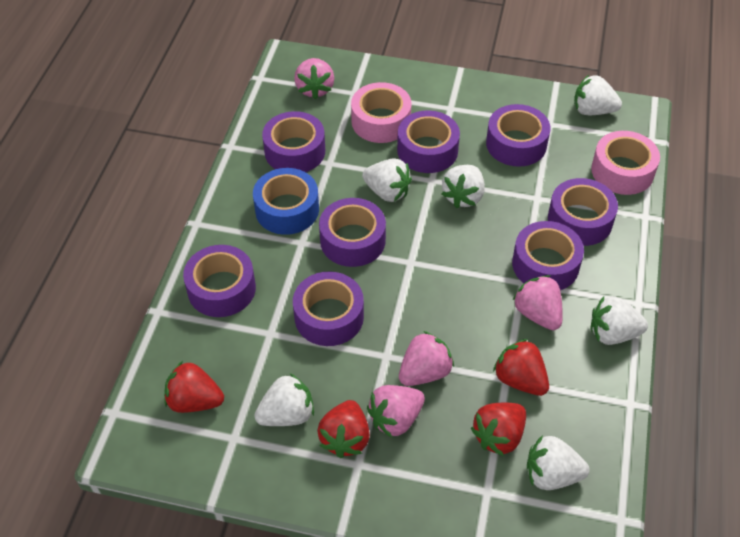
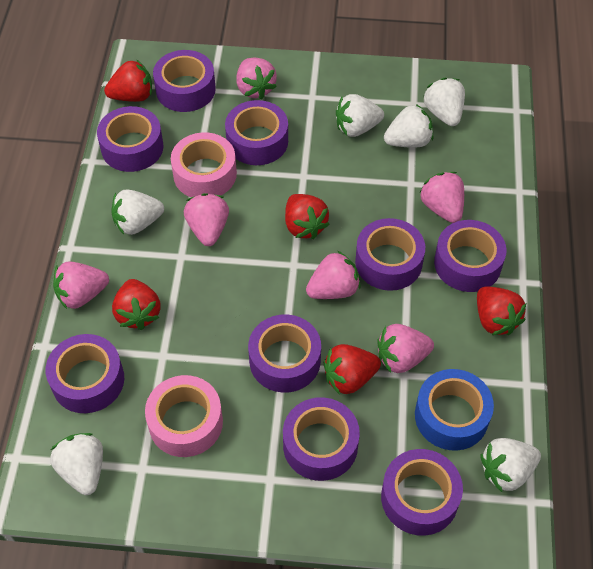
pink strawberry: [294,58,334,100] [367,385,425,438] [399,331,454,386] [513,275,563,330] = 4 -> [53,261,109,309] [184,193,229,246] [236,58,277,100] [306,251,360,299] [377,324,434,373] [419,172,464,223] = 6
purple tape: [183,245,256,317] [262,111,325,172] [293,271,364,346] [319,198,386,267] [397,110,460,173] [486,104,550,167] [512,221,584,290] [548,178,618,246] = 8 -> [46,334,124,413] [97,106,164,172] [153,50,216,112] [225,100,288,165] [248,314,321,393] [283,397,360,481] [355,218,425,291] [381,449,463,536] [434,220,507,292] = 9
red strawberry: [164,361,224,413] [317,400,370,458] [471,403,526,456] [493,339,549,396] = 4 -> [104,59,152,102] [112,279,161,330] [285,194,330,239] [324,344,381,395] [477,287,526,335] = 5

